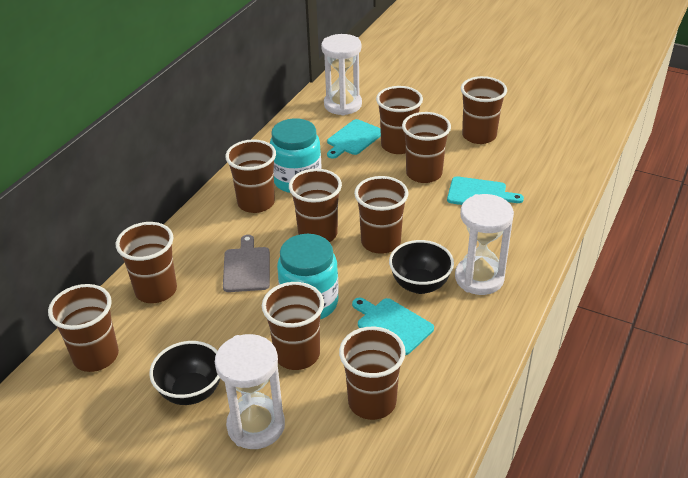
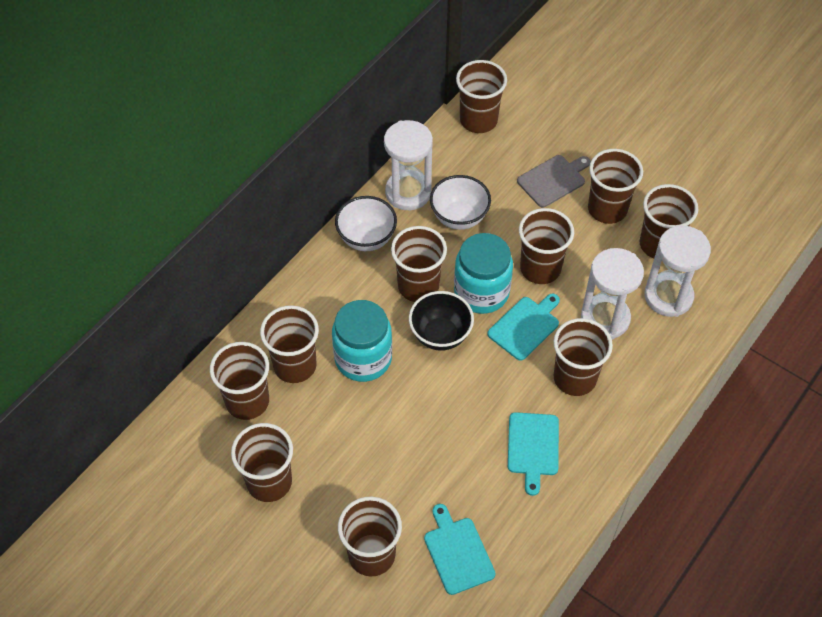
black bowl: [149,341,220,405] [389,240,454,294] = 2 -> [409,291,474,351] = 1
white bowl: none = 0 -> [335,196,397,251] [430,175,491,230] = 2

